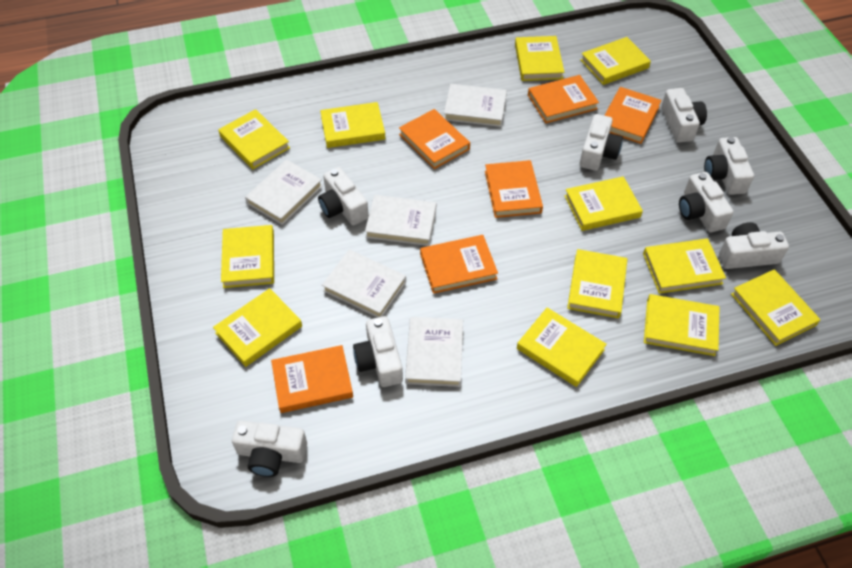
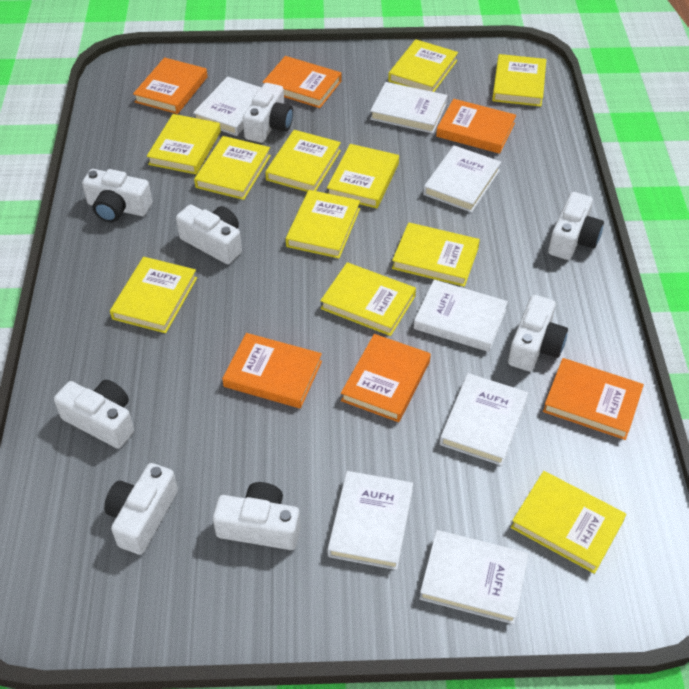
white book: [245,159,323,225] [322,250,406,318] [365,195,436,246] [405,317,463,387] [444,84,507,127] = 5 -> [193,76,261,136] [328,471,413,570] [370,82,448,133] [414,280,508,352] [419,530,529,624] [423,145,501,212] [440,373,528,466] = 7
yellow book: [213,288,302,367] [218,109,290,169] [221,225,274,288] [320,102,385,148] [515,36,564,81] [517,308,607,387] [564,176,643,231] [567,249,627,318] [580,37,651,85] [643,238,726,294] [644,294,720,356] [731,269,821,346] = 12 -> [110,257,197,333] [147,114,221,174] [194,136,271,200] [265,130,341,192] [286,190,360,258] [320,262,416,336] [327,144,399,208] [388,39,458,92] [392,222,480,287] [492,54,546,107] [511,471,626,574] = 11

